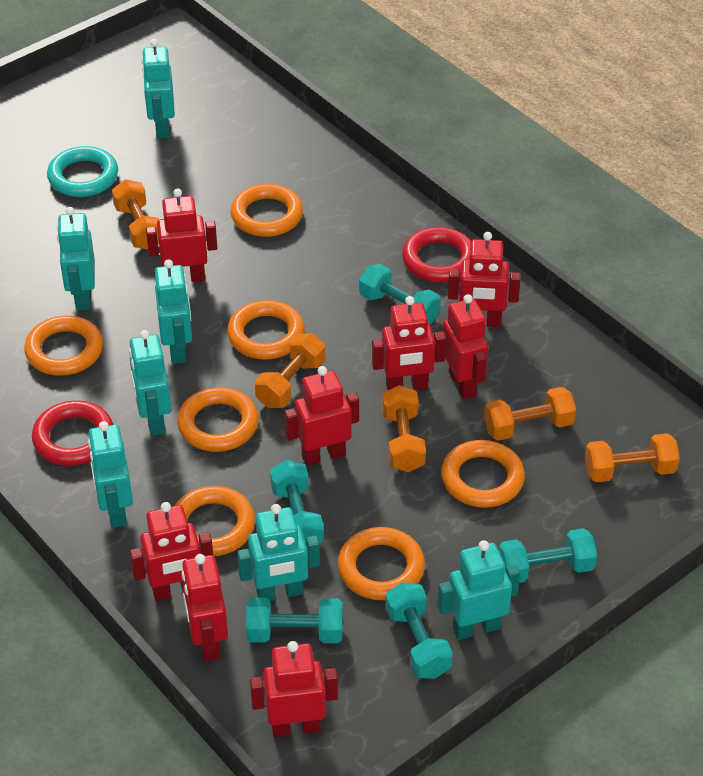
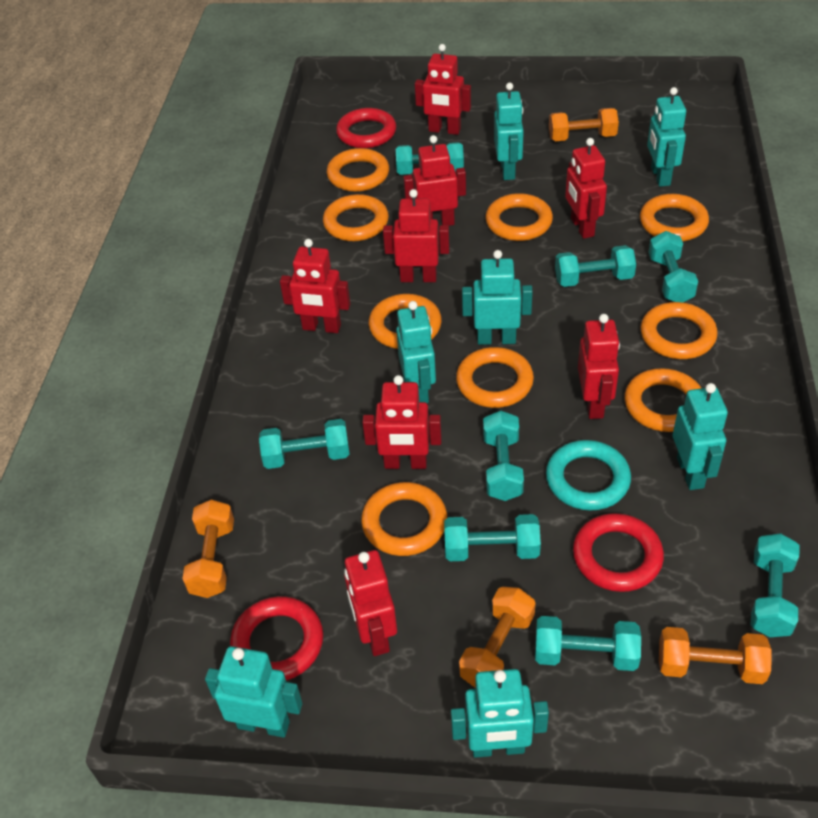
orange dumbbell: [112,179,160,249] [255,333,325,408] [382,385,426,472] [484,387,576,441] [585,433,680,482] = 5 -> [182,500,234,598] [459,587,536,688] [549,108,619,141] [659,627,772,684] = 4
orange ring: [24,316,103,376] [175,486,255,556] [177,387,259,452] [227,300,305,360] [231,184,303,237] [338,527,425,600] [441,440,525,508] = 7 -> [323,194,389,241] [327,148,389,192] [361,482,447,556] [369,294,442,349] [456,347,534,408] [486,193,553,241] [624,368,701,432] [640,194,709,242] [640,302,717,359] = 9
red ring: [32,400,113,466] [402,227,471,282] = 2 -> [230,596,323,681] [336,108,396,148] [573,513,664,592] = 3
turquoise dumbbell: [246,598,343,643] [270,460,324,543] [359,264,441,324] [385,582,453,679] [499,528,597,583] = 5 -> [259,419,350,469] [396,142,464,175] [444,514,541,561] [483,410,524,501] [535,616,641,671] [555,245,636,287] [648,231,698,302] [751,533,800,637] = 8

